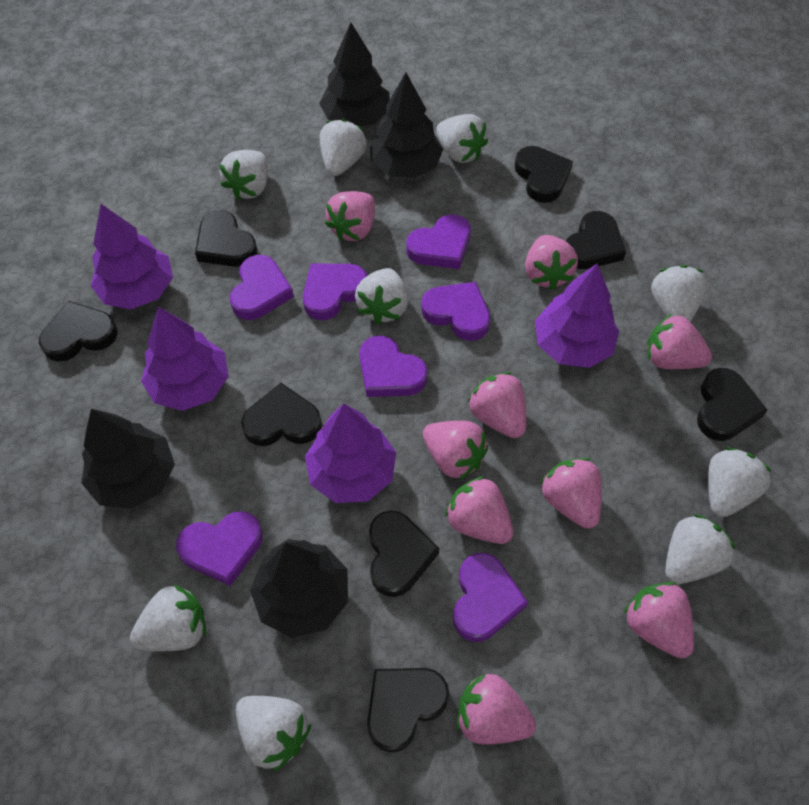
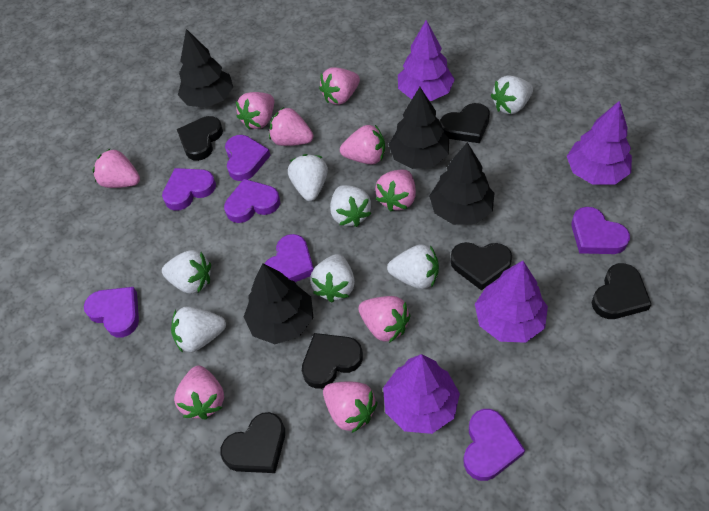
black heart: [39,301,118,362] [195,210,257,267] [241,383,322,446] [367,668,449,753] [369,511,439,597] [515,146,573,203] [566,211,626,269] [697,368,768,441] = 8 -> [177,116,223,161] [220,412,285,473] [302,333,363,389] [440,103,490,143] [450,242,512,290] [592,263,652,319] = 6
white strawberry: [130,585,206,651] [219,150,268,200] [236,696,311,772] [320,119,367,176] [355,268,408,325] [436,114,488,163] [651,265,707,322] [665,514,736,584] [708,447,772,517] = 9 -> [162,250,211,294] [171,306,226,353] [288,154,328,201] [310,254,355,302] [330,185,371,227] [387,244,439,289] [490,75,533,114] = 7

